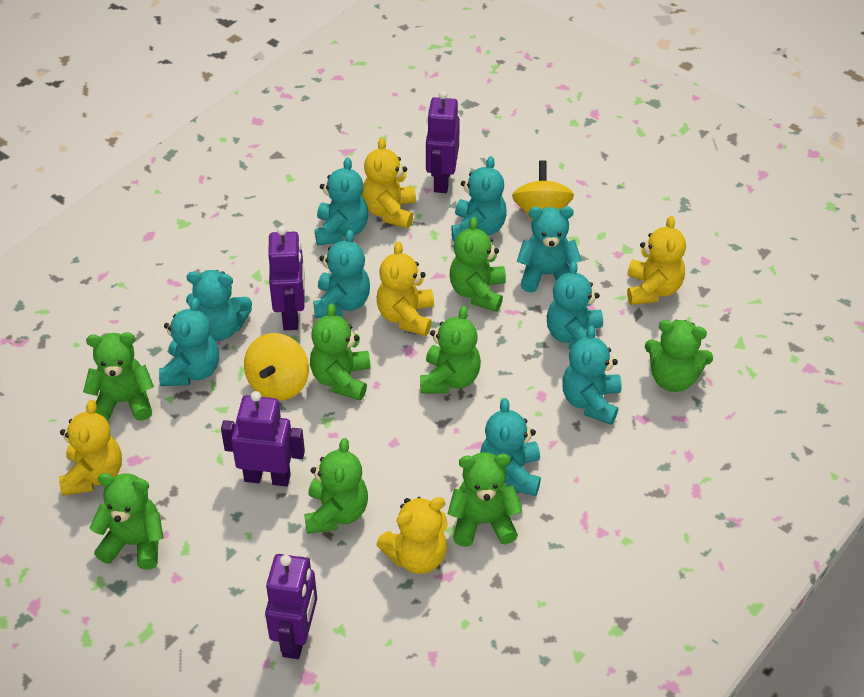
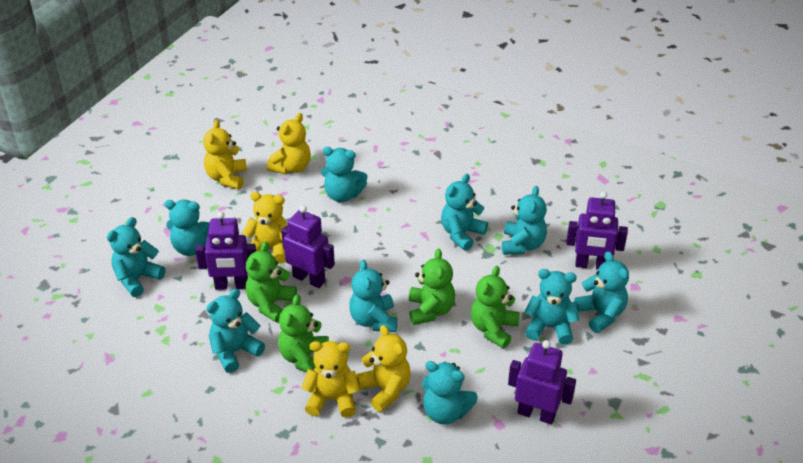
green teddy bear: [83,332,154,422] [90,473,164,570] [304,438,368,534] [310,303,371,400] [420,306,481,394] [448,452,522,547] [450,217,506,312] [645,320,713,392] = 8 -> [245,242,297,323] [278,294,329,373] [409,249,455,325] [471,266,520,348] = 4
turquoise teddy bear: [159,298,219,386] [186,270,252,341] [313,230,370,318] [315,157,368,246] [452,156,507,242] [480,398,541,496] [517,206,582,293] [547,261,603,350] [562,325,622,425] = 9 -> [107,217,166,297] [164,200,210,256] [206,289,265,373] [321,147,368,202] [349,259,397,332] [422,361,478,424] [441,174,488,251] [502,186,547,255] [524,269,579,345] [574,251,629,333] = 10
yellow spinning top: [244,333,309,401] [512,160,574,220] = 2 -> none = 0

